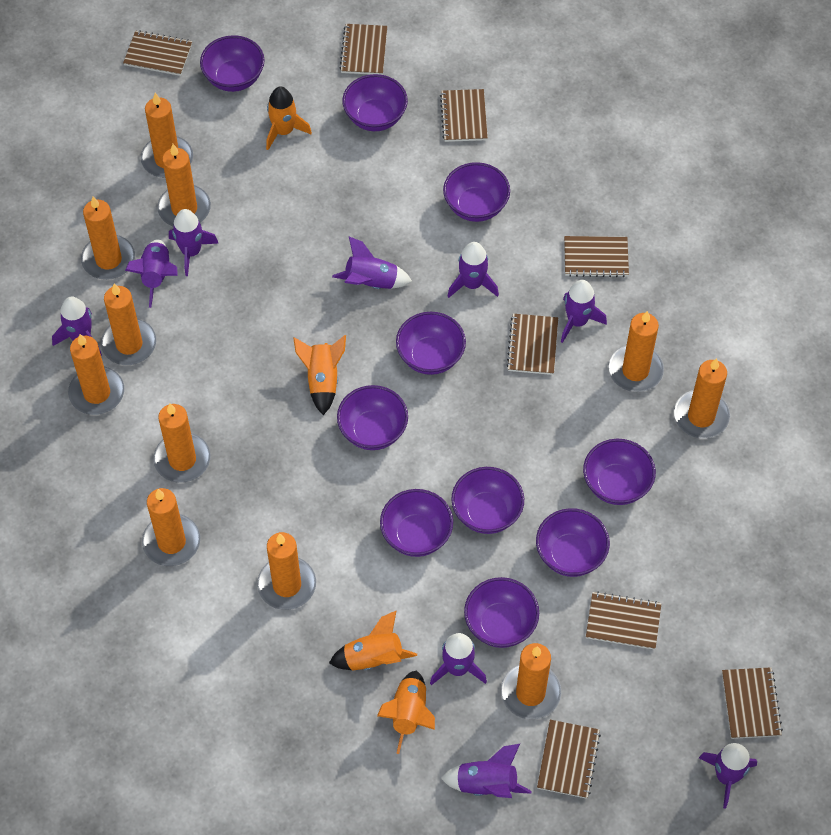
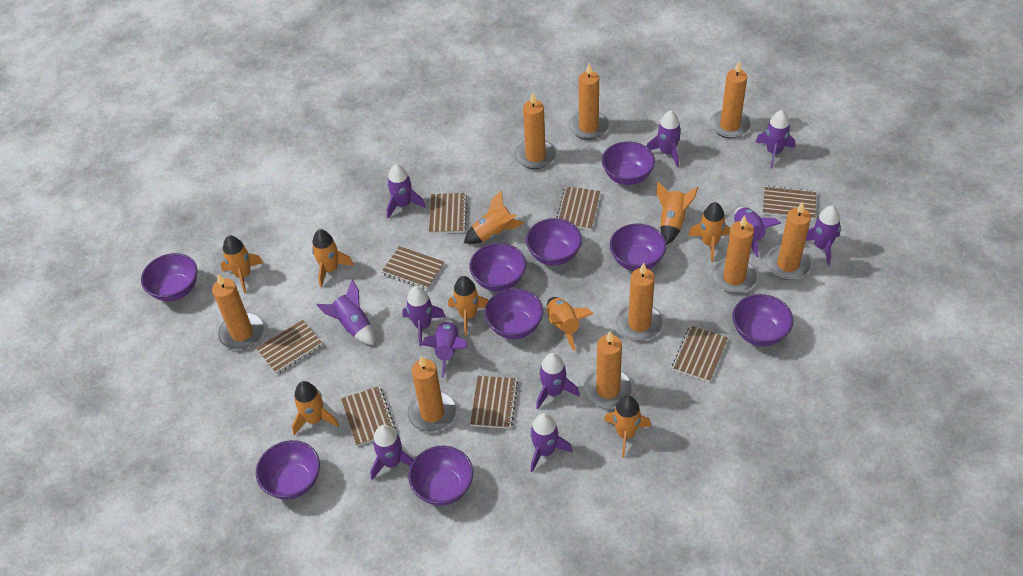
orange candle: [68,334,124,415] [81,196,135,280] [101,283,156,365] [141,93,193,178] [142,488,200,566] [153,403,210,483] [157,144,211,227] [257,532,316,610] [501,643,561,720] [608,311,664,392] [674,358,730,439] = 11 -> [212,274,264,350] [408,356,457,432] [515,93,556,169] [569,63,609,140] [584,331,633,408] [616,263,663,340] [710,62,751,138] [712,215,758,293] [766,201,812,280] = 9
orange rocket: [266,86,312,150] [293,335,346,415] [329,610,417,670] [377,671,435,754] = 4 -> [221,235,263,294] [292,381,339,435] [312,229,354,287] [448,276,489,336] [464,190,524,244] [547,297,594,351] [604,396,651,458] [656,182,698,244] [688,202,730,262] = 9
purple bowl: [200,35,265,92] [337,385,408,450] [342,74,408,131] [380,489,453,557] [396,312,466,375] [443,162,510,222] [451,467,524,534] [464,577,539,648] [536,508,610,577] [583,439,656,505] = 10 -> [141,253,198,301] [256,440,320,500] [408,446,473,506] [469,243,526,292] [484,288,543,339] [526,218,582,266] [602,141,655,185] [610,223,667,271] [733,294,793,346] = 9
purple rocket: [52,297,102,356] [125,240,178,308] [169,209,219,276] [332,236,412,289] [430,633,487,685] [441,744,532,798] [447,242,499,298] [561,280,607,343] [699,743,757,809] = 9 -> [317,280,374,345] [370,425,414,480] [387,164,426,219] [402,286,446,346] [421,320,467,378] [530,413,573,472] [536,353,580,409] [646,111,681,167] [734,207,782,257] [755,110,795,168] [806,205,841,265] = 11

